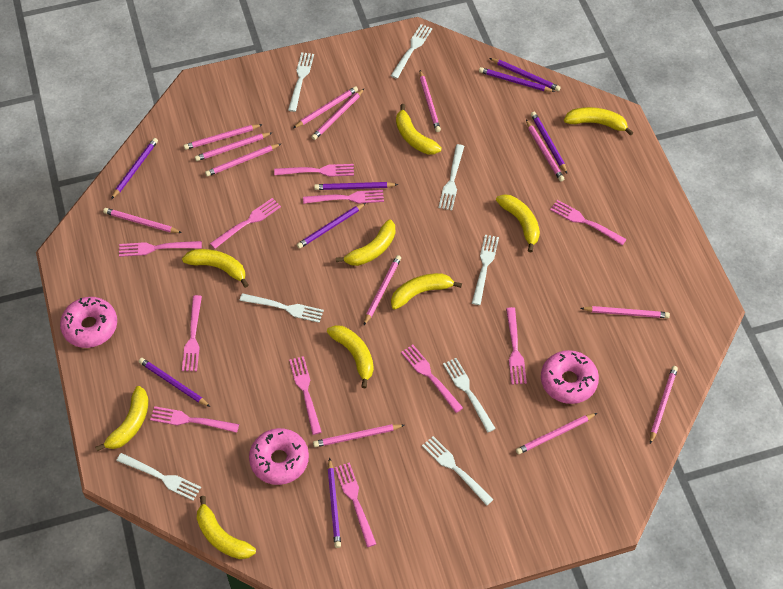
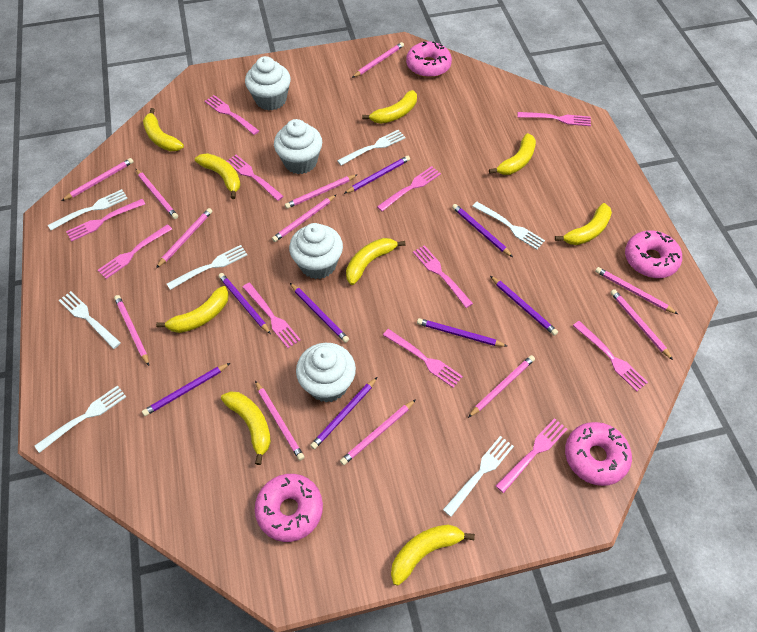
pink donut: [60,297,117,348] [249,428,309,485] [541,350,599,404] = 3 -> [255,474,323,542] [406,41,452,78] [565,422,632,486] [625,230,682,278] = 4
pink pencil: [103,208,182,233] [184,124,263,150] [195,132,273,161] [205,144,281,176] [293,86,358,128] [311,89,364,140] [313,424,404,447] [364,255,401,325] [420,70,441,132] [516,413,597,455] [526,120,564,181] [580,306,670,318] [650,366,678,444] = 13 -> [61,158,134,201] [114,295,149,366] [135,168,178,219] [156,208,212,268] [255,380,304,461] [272,194,337,242] [285,175,357,209] [340,399,416,465] [352,42,404,78] [468,355,535,418] [595,267,678,314] [610,289,673,360] = 12
white cupcake: none = 0 -> [245,56,291,111] [274,119,322,174] [289,223,343,279] [296,343,356,403] = 4
white fork: [116,453,201,501] [240,293,324,323] [288,52,314,112] [391,24,432,79] [422,436,494,506] [439,144,464,210] [443,358,496,433] [472,235,499,305] = 8 -> [35,385,126,453] [48,189,128,230] [59,291,121,349] [167,245,248,290] [337,130,406,166] [443,436,514,517] [472,202,545,250] = 7

